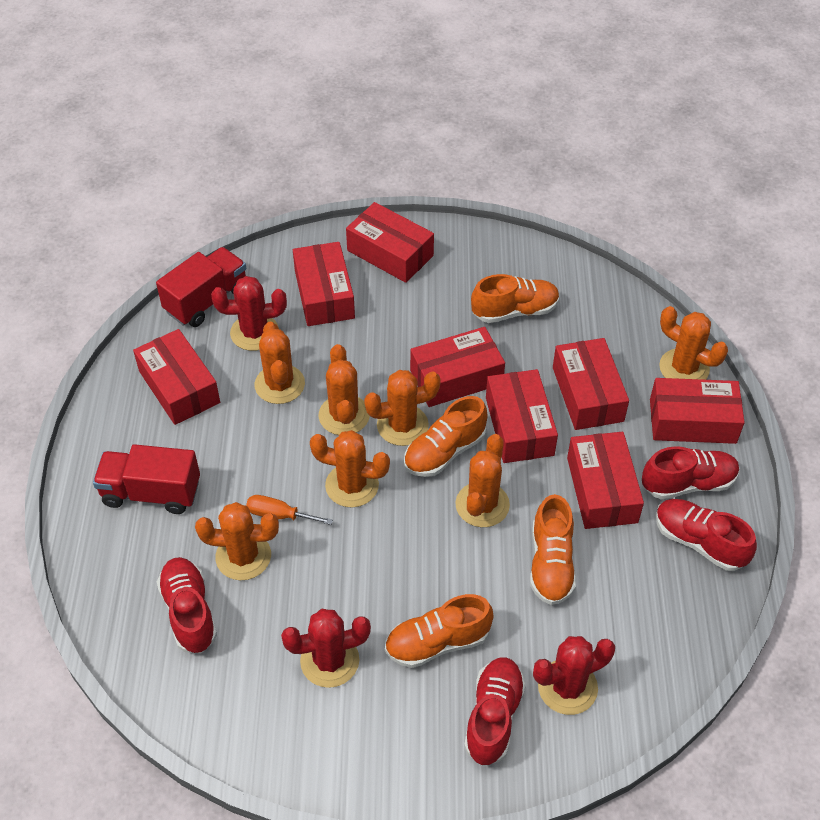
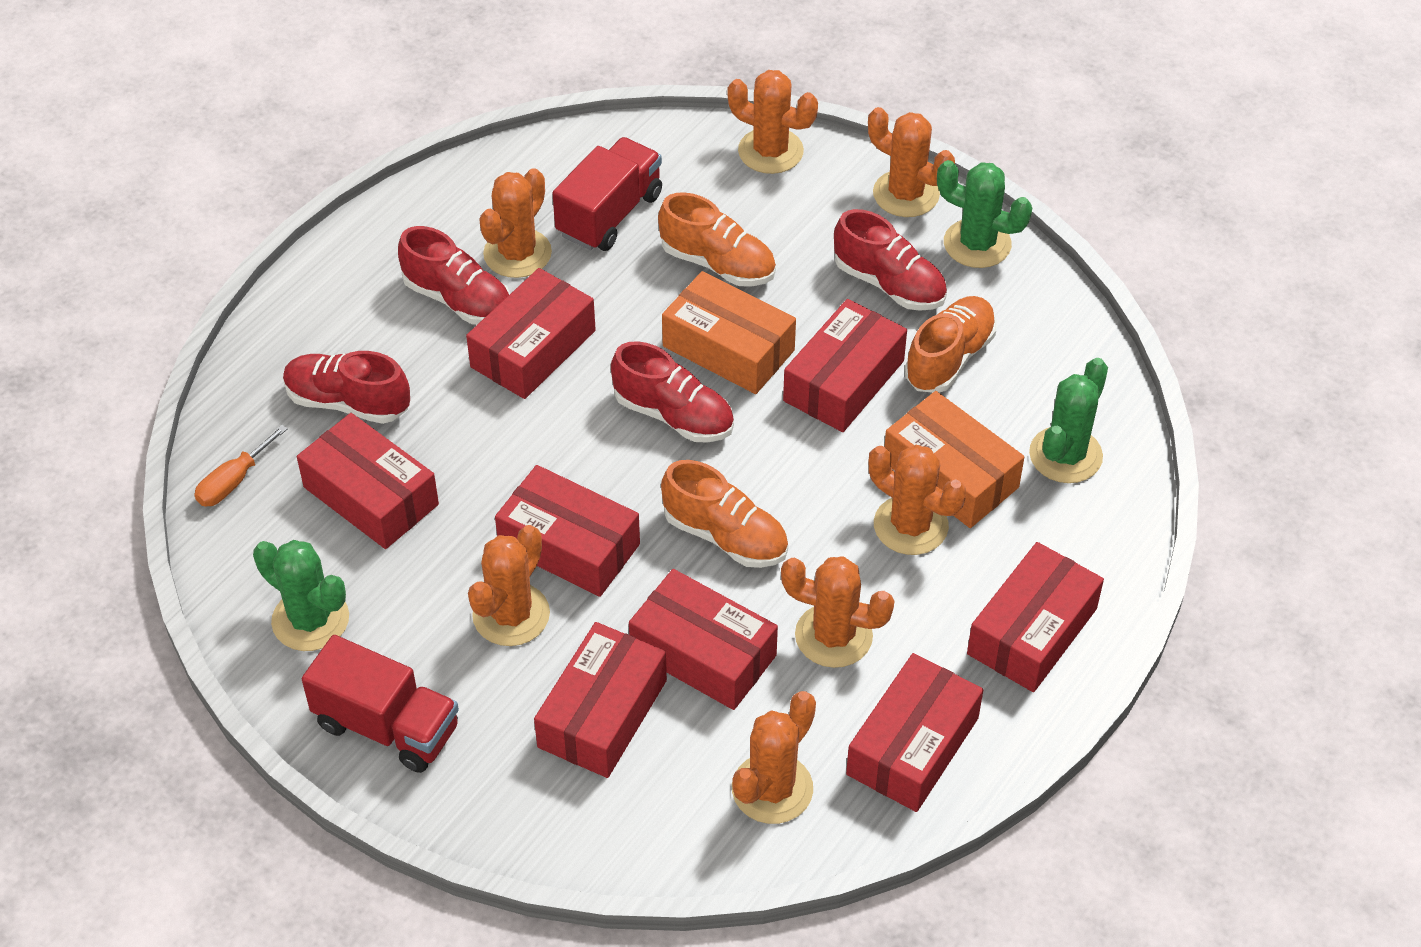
green cactus: none = 0 -> [253,540,349,651] [937,160,1032,268] [1029,358,1108,483] = 3
orange box: none = 0 -> [662,271,796,394] [884,391,1024,528] = 2
orange shoe: [385,594,494,668] [404,396,487,477] [471,274,560,323] [530,494,576,605] = 4 -> [658,192,776,287] [661,460,788,568] [904,296,997,393] = 3
red cactus: [211,276,287,351] [281,609,371,688] [533,636,615,715] = 3 -> none = 0

